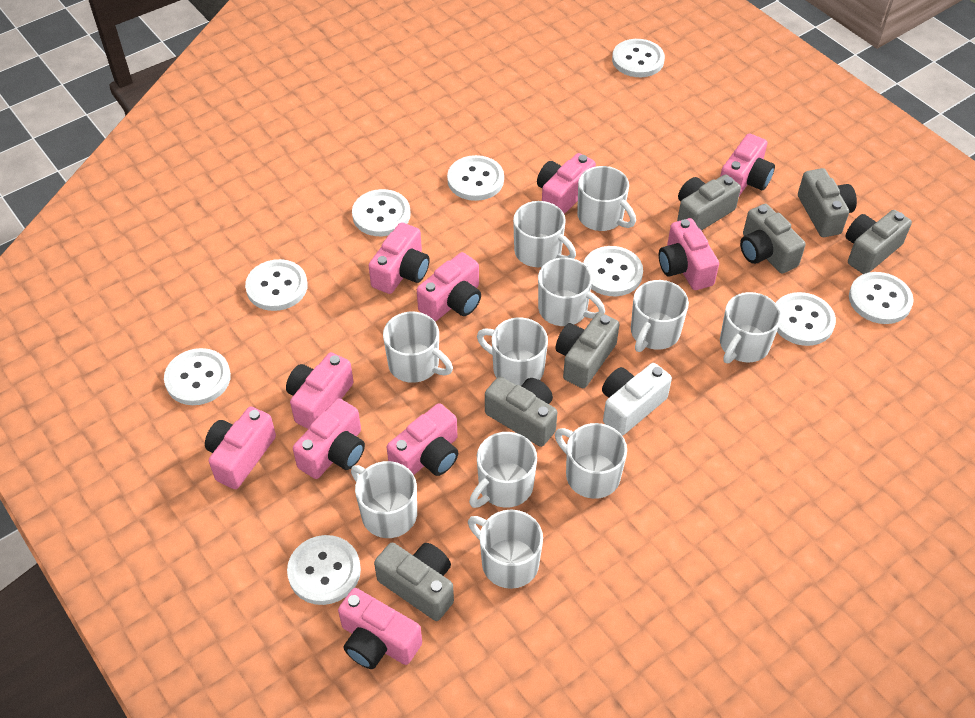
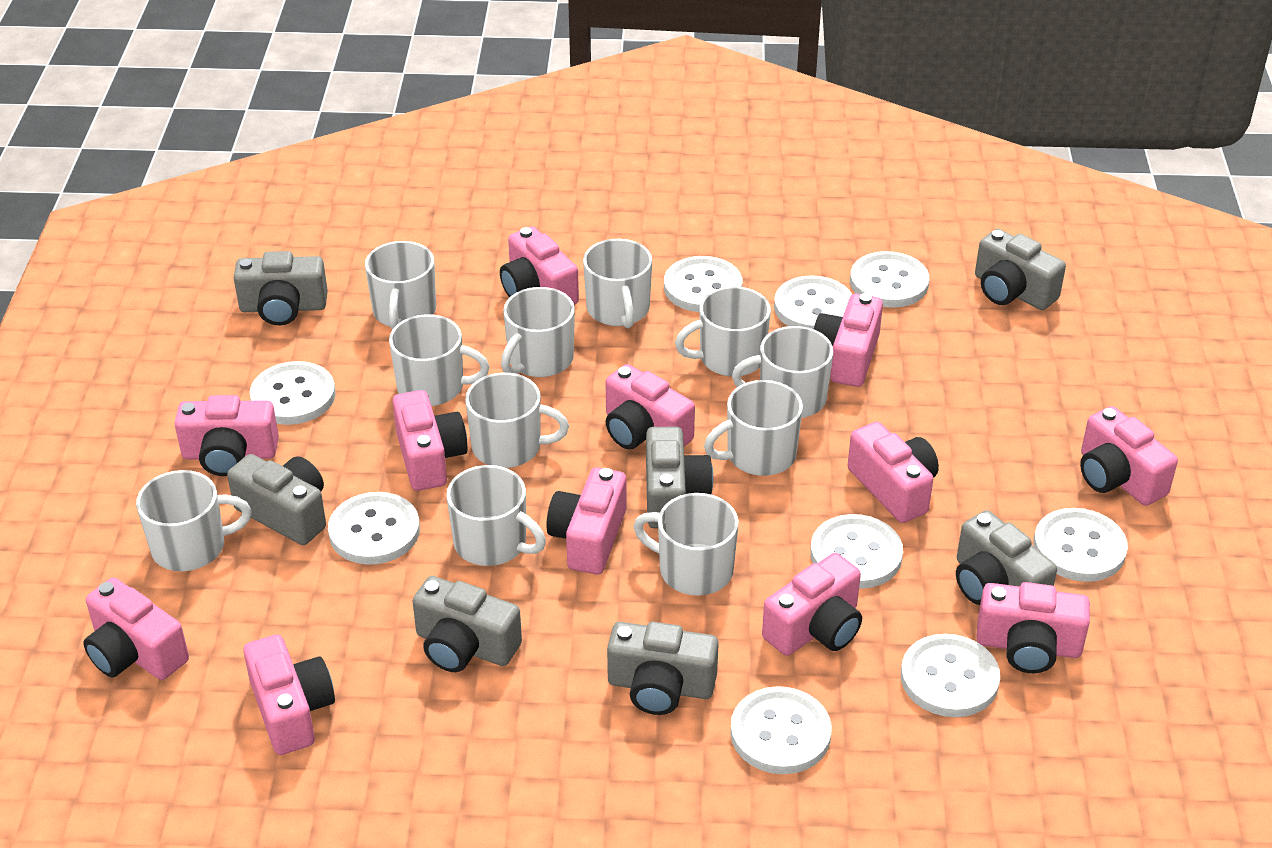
pink camera: [205,407,276,489] [286,352,354,429] [293,399,365,479] [338,588,422,669] [369,222,430,294] [387,403,458,476] [417,252,481,321] [537,153,596,214] [659,218,719,290] [720,133,775,196] = 10 -> [83,578,189,680] [174,395,279,476] [243,634,335,755] [392,390,468,491] [500,226,579,305] [546,467,627,575] [606,364,695,449] [762,553,862,656] [814,293,883,387] [847,422,939,523] [976,582,1090,673] [1080,406,1178,506] = 12
white camera: [602,363,672,436] = 1 -> none = 0

